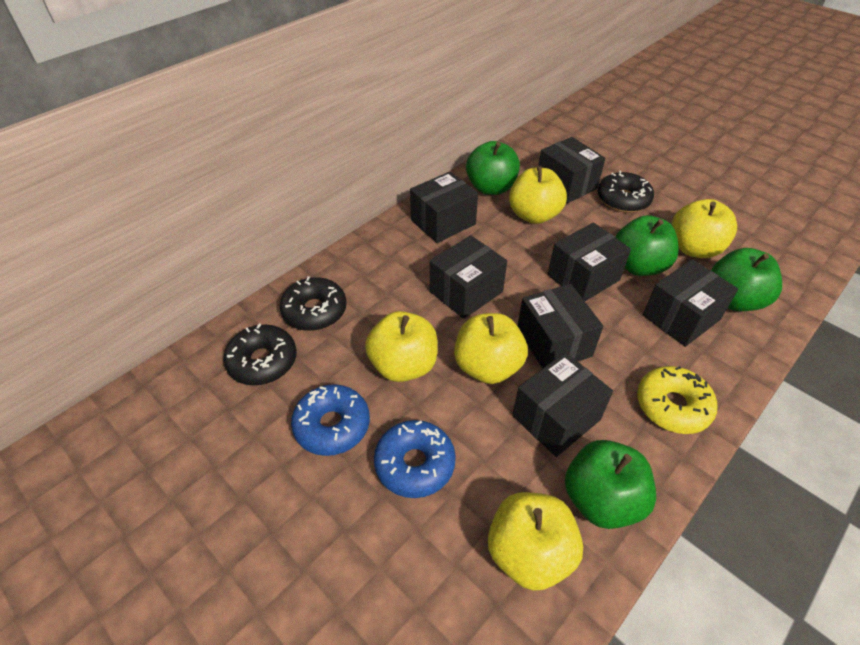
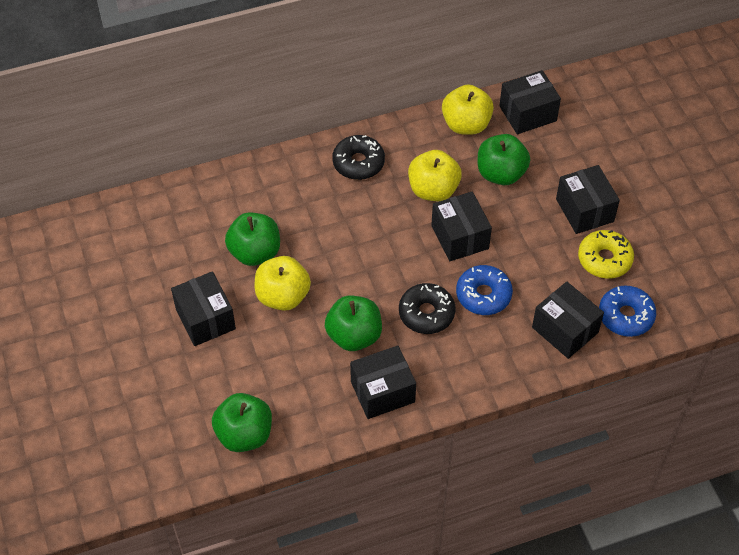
black box: [410,172,478,243] [430,235,507,319] [512,352,613,457] [518,284,603,369] [539,137,605,203] [548,223,631,301] [643,259,738,347] = 7 -> [171,271,236,346] [350,345,416,419] [431,191,492,261] [499,70,561,134] [532,282,604,359] [556,165,620,234] = 6
black donut: [223,324,297,385] [280,276,347,331] [598,171,654,213] = 3 -> [332,135,385,180] [399,283,456,334] = 2
yellow apple: [365,311,438,382] [454,313,528,384] [488,492,583,591] [509,166,567,224] [672,199,737,258] = 5 -> [255,256,311,311] [408,150,462,201] [442,84,494,135] = 3

